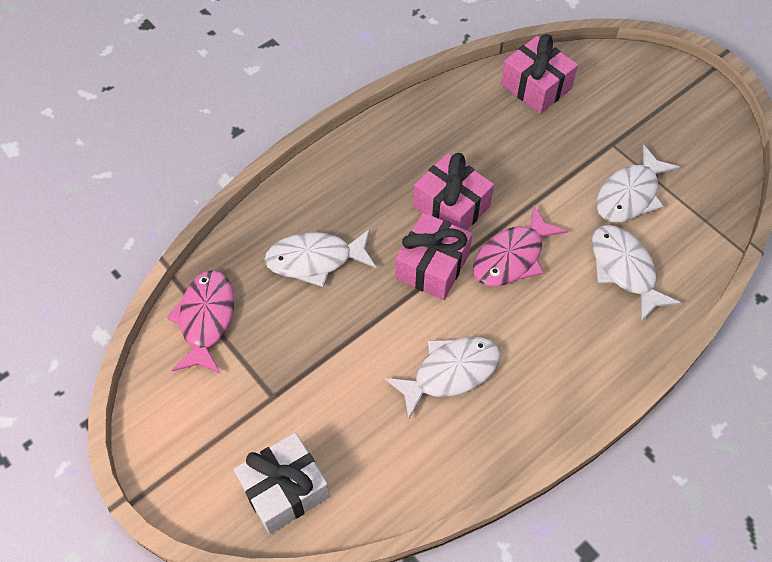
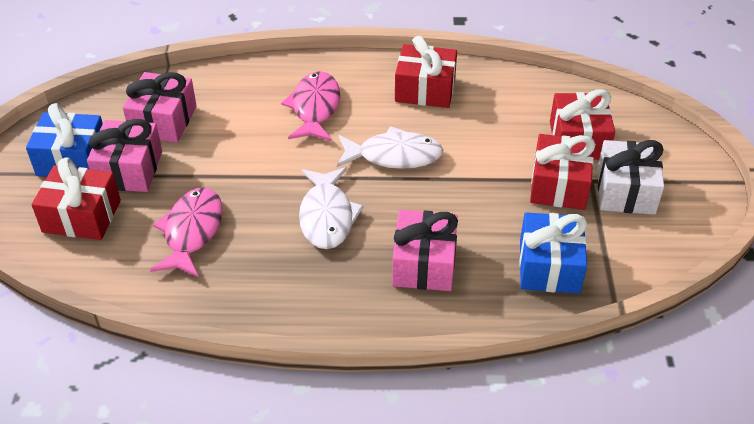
blue gift: none = 0 -> [26,103,103,176] [519,212,587,294] = 2
red gift: none = 0 -> [32,157,121,240] [395,36,457,108] [530,134,596,210] [550,89,615,160] = 4
white fish: [264,229,376,287] [384,337,500,419] [592,225,681,322] [596,145,680,223] = 4 -> [299,167,364,249] [337,126,443,169] = 2

